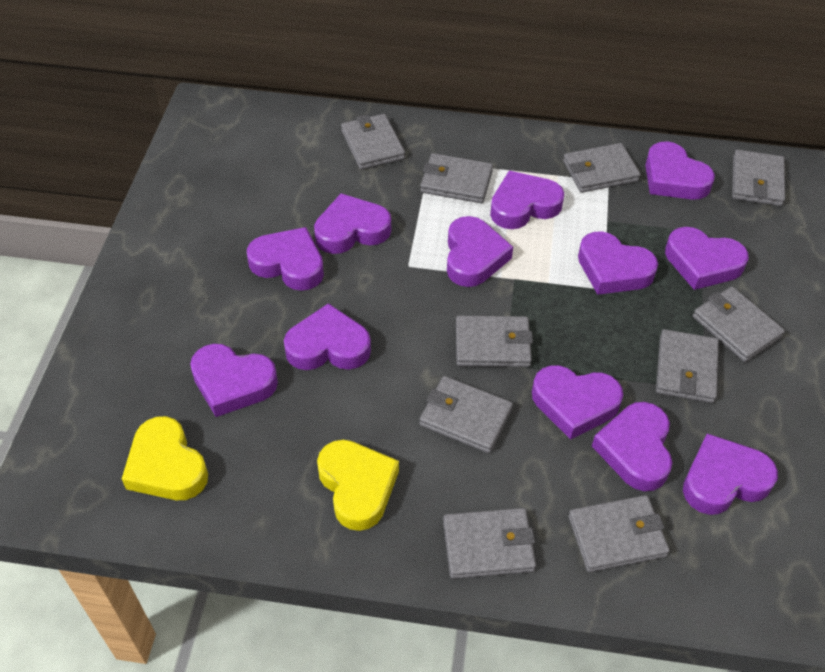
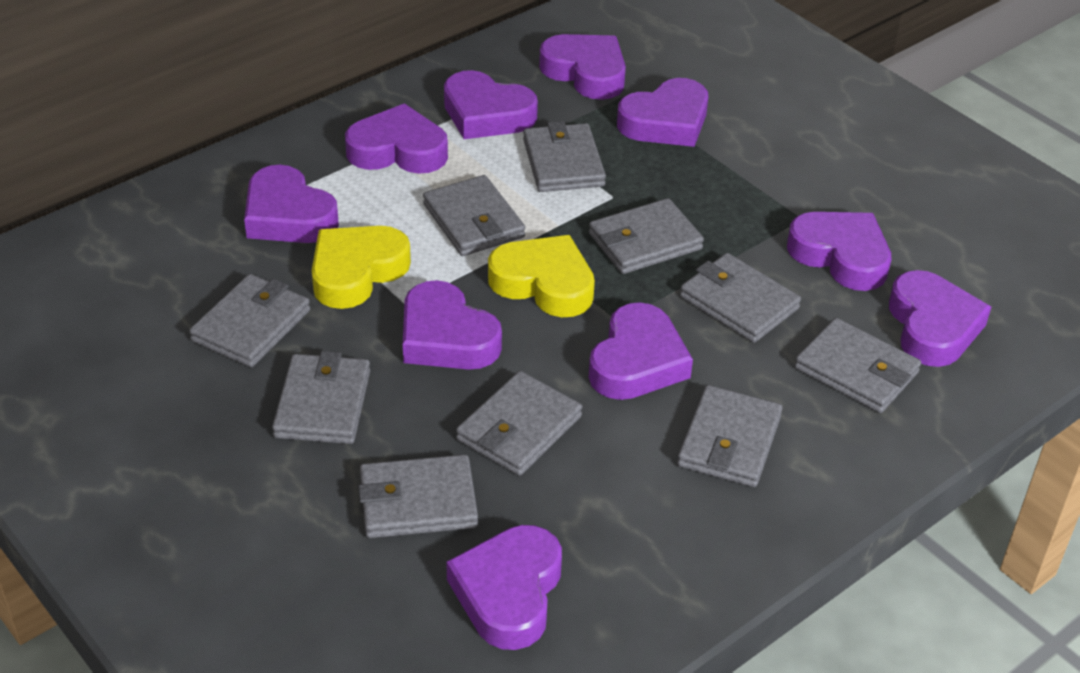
purple heart: [190,344,278,417] [247,227,324,291] [284,303,371,370] [314,193,391,254] [447,216,513,287] [490,171,564,229] [532,365,623,440] [578,231,658,295] [592,402,672,491] [645,141,715,200] [665,227,749,290] [683,434,778,515] = 12 -> [244,165,339,243] [345,104,448,174] [403,280,502,370] [444,70,538,139] [446,525,562,650] [539,34,626,100] [588,302,693,400] [617,78,708,147] [787,212,891,291] [889,270,991,367] = 10

